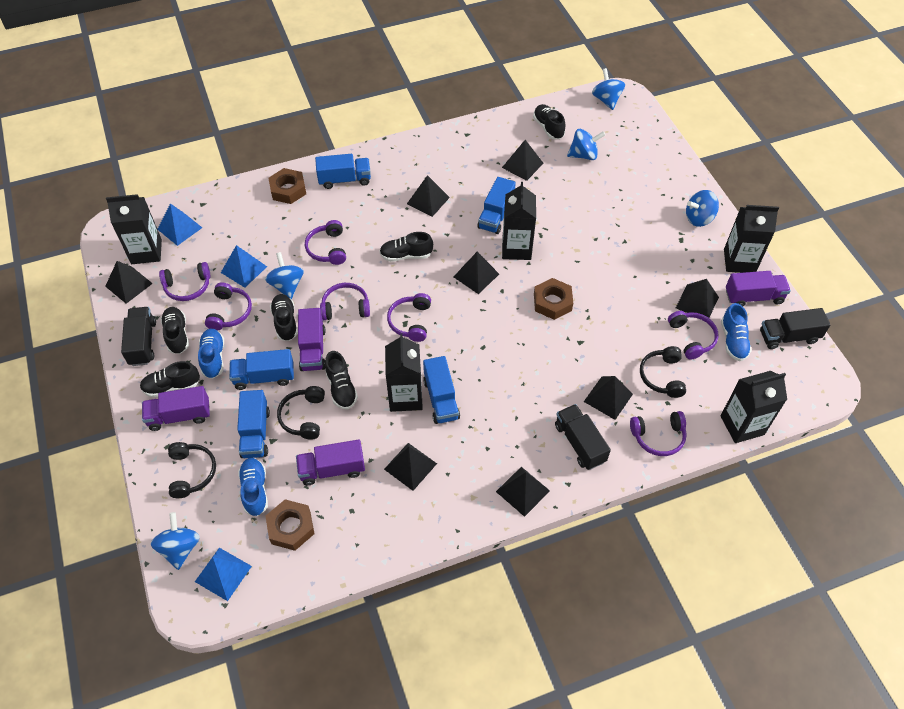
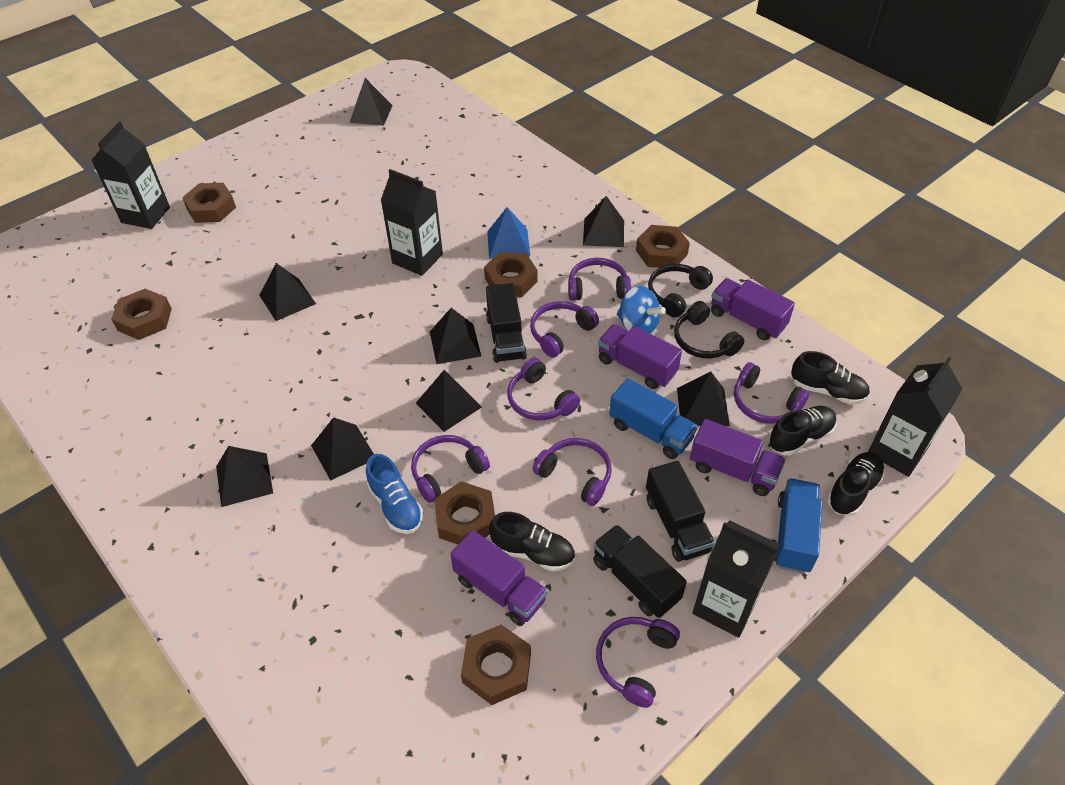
black carton: [106,194,162,264] [385,333,423,412] [502,182,536,260] [720,371,787,443] [724,205,779,273] = 5 -> [91,122,170,229] [381,169,443,276] [692,520,781,638] [868,357,963,477] = 4
black headphones: [168,442,216,498] [277,386,325,440] [640,346,686,398] = 3 -> [648,264,713,317] [674,301,744,359] = 2
black shoe: [140,361,200,397] [160,307,189,354] [270,294,298,341] [325,351,358,410] [379,232,433,262] [533,104,565,139] = 6 -> [489,512,575,572] [769,406,837,456] [791,351,870,405] [827,452,885,516] = 4
blue pyramid: [158,203,202,246] [195,548,252,601] [221,245,267,288] = 3 -> [487,207,530,259] = 1
blue shoe: [198,329,224,379] [238,458,268,516] [721,303,752,361] = 3 -> [366,454,424,534] = 1
blue spinning top: [151,512,200,570] [265,252,304,299] [567,129,605,160] [592,68,625,110] [686,190,719,227] = 5 -> [617,286,666,334] = 1
blue truck: [229,349,294,390] [237,390,270,458] [315,154,371,189] [423,356,460,424] [477,177,516,234] = 5 -> [609,378,698,459] [774,478,823,574] = 2
brown nut: [265,499,315,551] [269,168,306,204] [534,278,573,320] = 3 -> [111,289,172,340] [182,183,236,223] [434,481,495,544] [461,625,531,705] [484,252,538,297] [636,225,690,268] = 6

